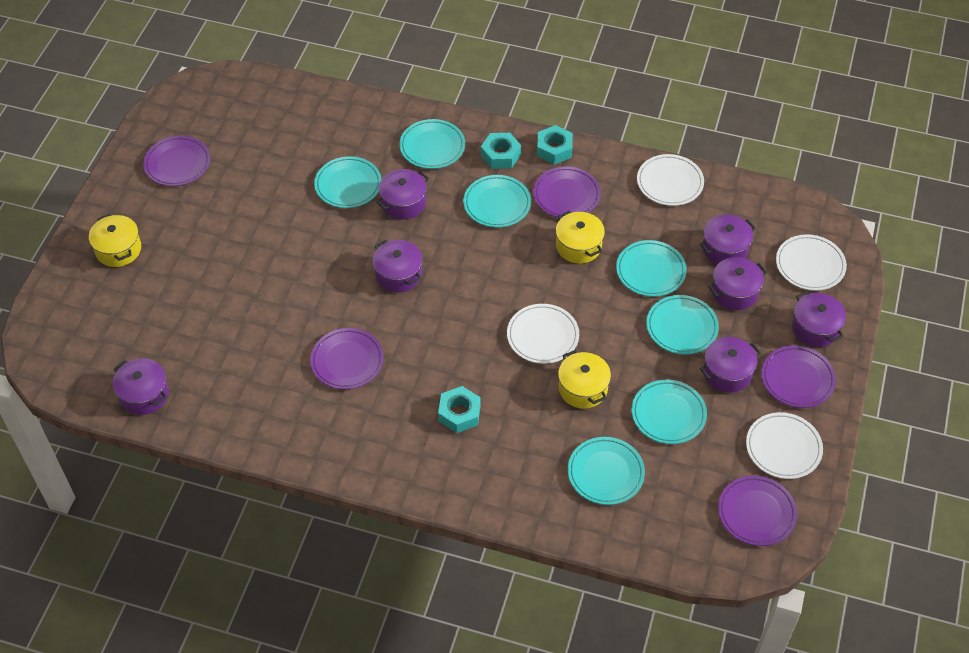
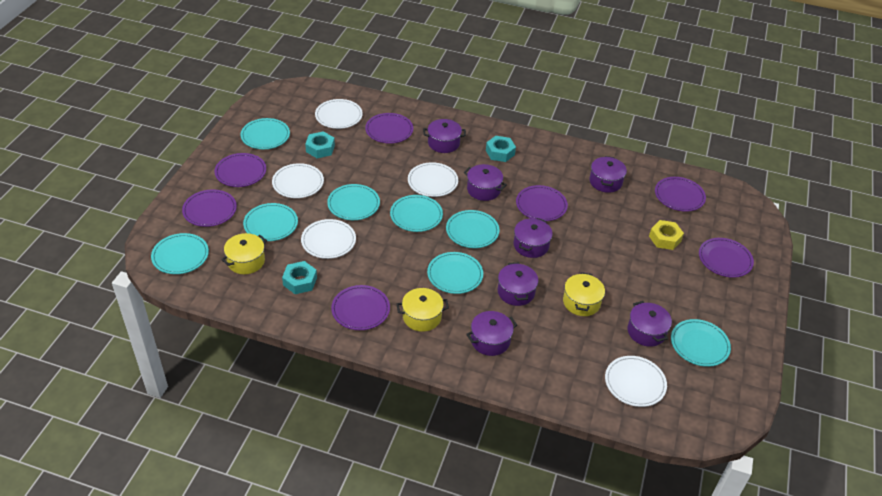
purple plate: [143,136,210,186] [310,328,384,389] [533,166,601,218] [718,475,797,546] [761,345,836,408] = 5 -> [182,190,237,227] [214,153,266,187] [331,285,390,330] [365,113,413,144] [516,185,568,221] [655,177,706,212] [699,238,754,278] = 7
turquoise plate: [314,156,382,208] [400,119,465,169] [463,175,531,228] [568,437,645,505] [616,240,687,297] [631,380,707,444] [646,295,719,355] = 7 -> [151,233,209,274] [240,118,290,149] [243,203,298,241] [327,184,380,220] [390,195,443,232] [427,252,483,294] [446,210,500,248] [671,319,731,367] = 8
white plate: [507,304,579,364] [637,154,704,206] [746,412,823,479] [776,234,847,291] = 4 -> [272,163,324,198] [301,219,356,259] [315,99,363,129] [408,162,458,197] [605,356,667,407] = 5
yellow nut: none = 0 -> [649,220,684,250] = 1

